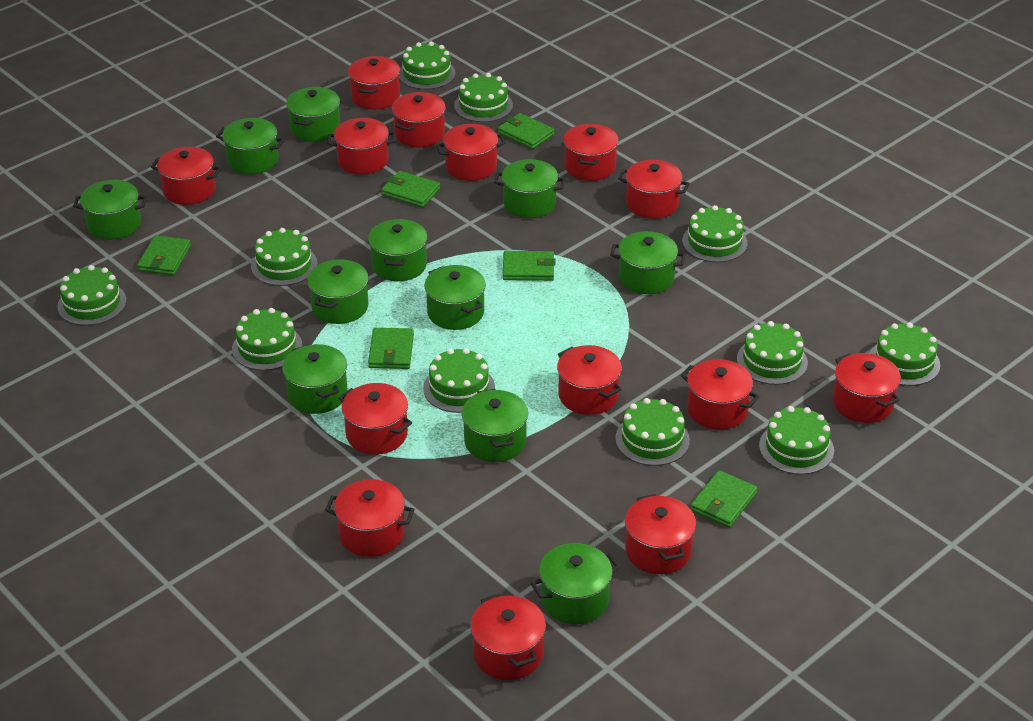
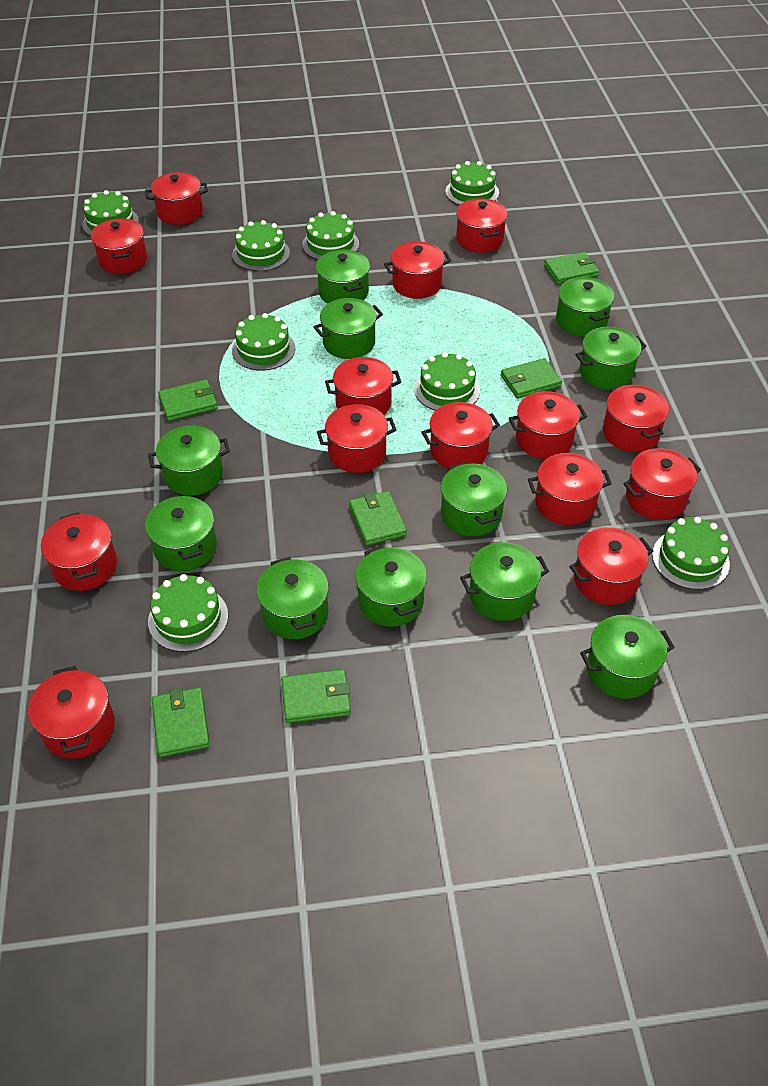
green cake: [57,265,127,326] [232,308,302,371] [251,228,318,286] [399,42,456,89] [423,348,495,413] [454,73,513,122] [615,398,690,466] [682,205,747,262] [737,321,808,385] [759,406,834,475] [870,322,940,386] = 11 -> [82,190,139,236] [148,574,228,652] [232,220,290,271] [232,313,295,371] [302,211,359,260] [414,352,480,411] [445,161,499,205] [652,517,730,590] = 8

